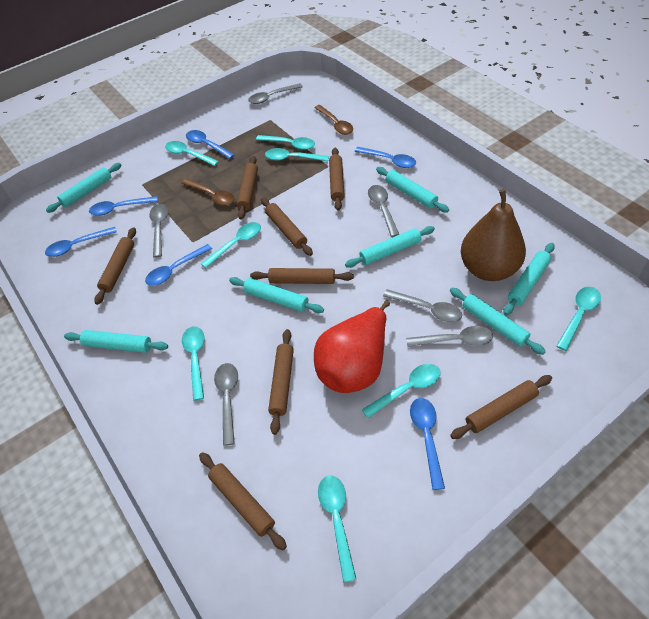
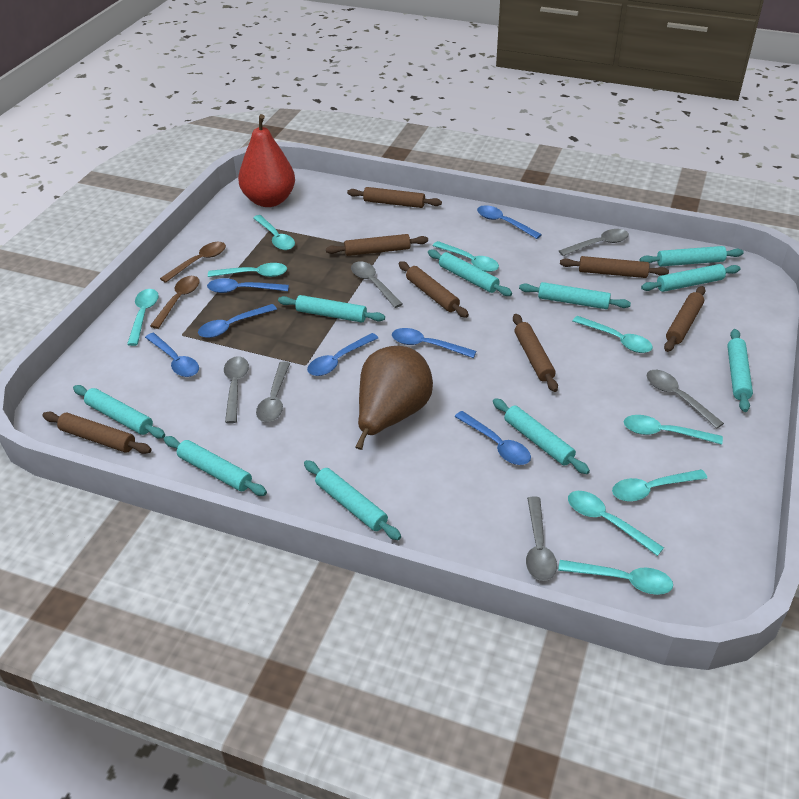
blue spoon: [45,227,117,257] [89,196,158,216] [145,244,212,286] [186,130,235,159] [355,147,416,168] [410,398,445,490] = 6 -> [145,333,199,377] [198,304,277,338] [207,278,289,293] [307,333,378,376] [392,328,476,358] [454,411,531,465] [477,205,542,239] = 7
brown rolling pin: [94,227,136,305] [199,452,287,550] [237,156,258,220] [250,268,354,284] [261,198,313,256] [268,329,294,435] [329,148,345,210] [450,375,552,439] = 8 -> [42,412,152,454] [326,234,428,256] [347,187,442,208] [399,261,469,318] [513,314,558,392] [560,256,669,278] [664,286,706,352] = 7
turquoise rolling pin: [46,163,122,213] [64,330,168,353] [229,277,324,313] [345,226,435,268] [376,167,449,213] [450,288,546,355] [504,243,555,315] = 7 -> [73,385,165,438] [164,436,267,496] [278,295,385,323] [304,460,401,540] [428,249,512,296] [493,398,590,474] [519,282,631,309] [640,246,744,266] [641,264,741,292] [727,329,753,412] = 10
turquoise spoon: [165,141,219,166] [182,326,205,401] [201,222,261,268] [256,135,315,150] [265,148,329,161] [318,476,356,582] [362,364,441,418] [556,287,601,351] = 8 -> [127,289,159,346] [208,263,287,277] [253,215,295,250] [432,241,499,272] [558,560,673,595] [568,491,664,556] [573,316,653,353] [612,469,707,501] [624,415,723,445] = 9

